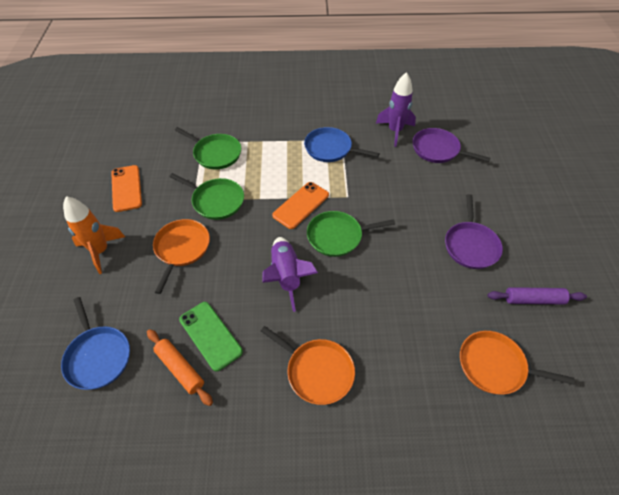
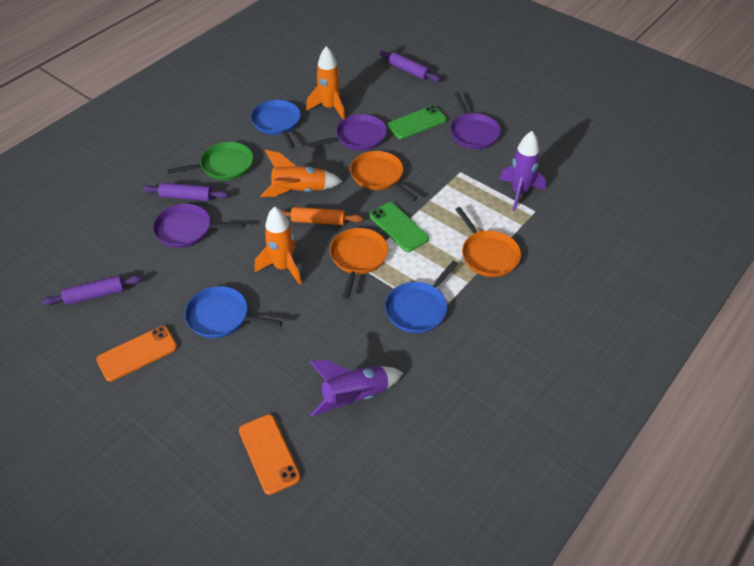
blue pan: [61,297,130,390] [304,127,380,162] = 2 -> [185,286,282,338] [251,100,301,149] [385,260,458,333] = 3
green pan: [169,173,244,220] [175,127,241,170] [307,211,395,257] = 3 -> [167,142,253,180] = 1
green phone: [179,302,243,371] = 1 -> [369,202,429,252] [387,106,447,139] = 2
orange rocket: [63,196,125,274] = 1 -> [255,206,302,285] [261,150,343,197] [306,46,345,119] = 3
purple pan: [413,128,490,163] [445,194,503,269] = 2 -> [153,204,245,248] [308,114,387,150] [450,92,501,149] = 3
purple rolling pin: [488,287,587,304] = 1 -> [42,275,143,306] [142,183,229,201] [379,51,440,82] = 3

